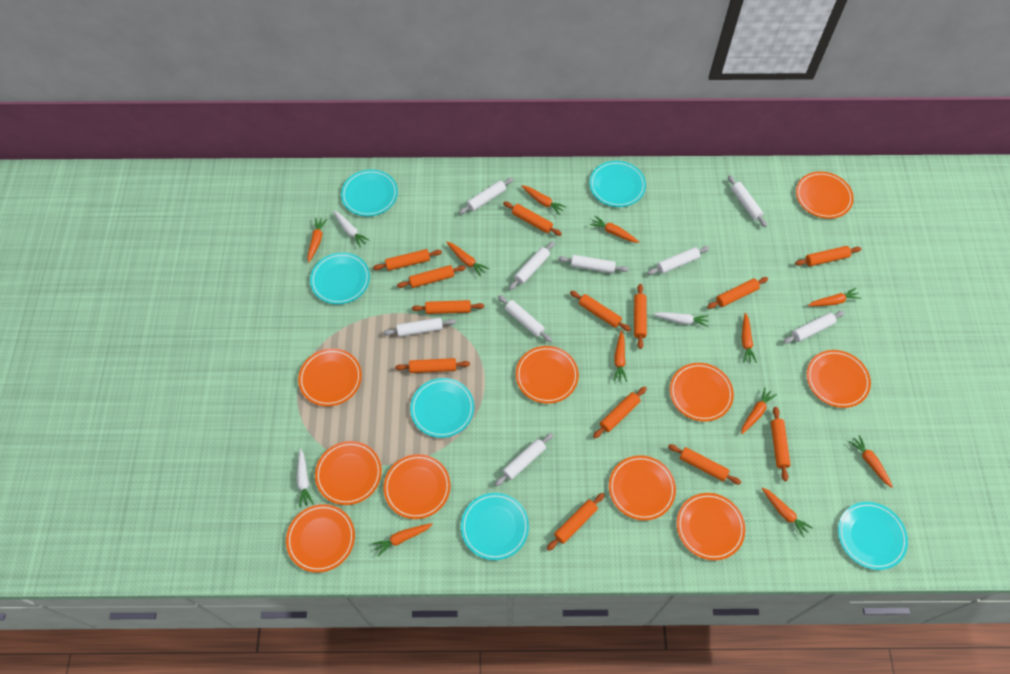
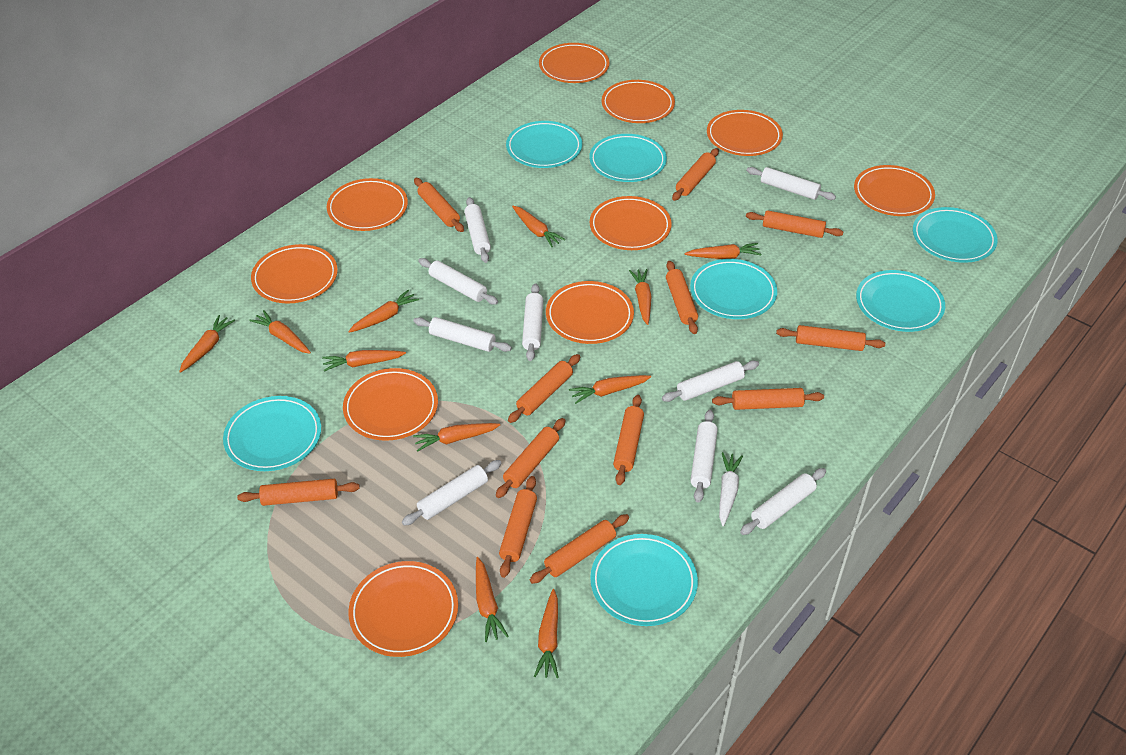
orange rolling pin: [373,249,442,271] [395,358,470,373] [397,265,466,288] [412,300,484,314] [503,201,562,236] [547,493,605,551] [570,291,631,332] [593,387,647,438] [634,284,647,349] [668,444,741,484] [707,277,768,309] [771,407,790,481] [795,246,861,266] = 13 -> [237,479,360,506] [414,178,464,232] [496,418,565,498] [499,476,537,578] [508,354,580,423] [530,514,629,584] [613,395,644,485] [666,261,698,334] [672,148,719,201] [712,388,824,410] [746,210,843,238] [776,325,885,351] = 12
turquoise plate: [310,252,370,304] [341,169,398,216] [410,378,474,438] [461,493,529,560] [589,161,646,207] [838,502,908,570] = 6 -> [223,396,321,471] [506,121,582,168] [589,134,667,182] [590,534,698,626] [690,259,777,319] [856,270,945,332] [913,207,998,263] = 7
white carrot: [297,449,313,507] [333,211,370,247] [653,312,709,327] = 3 -> [719,452,743,526] = 1

